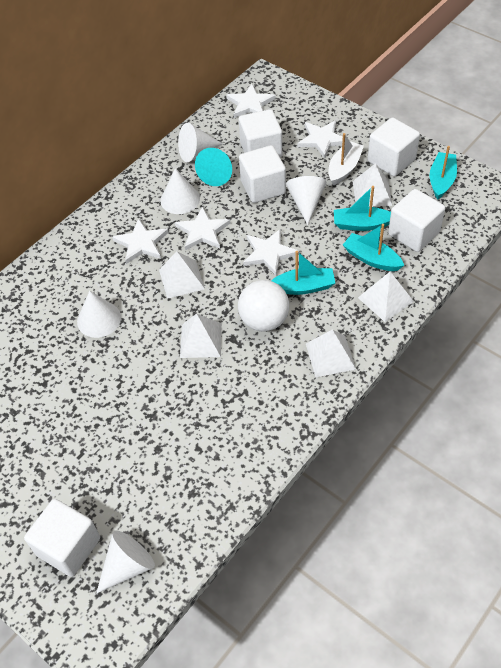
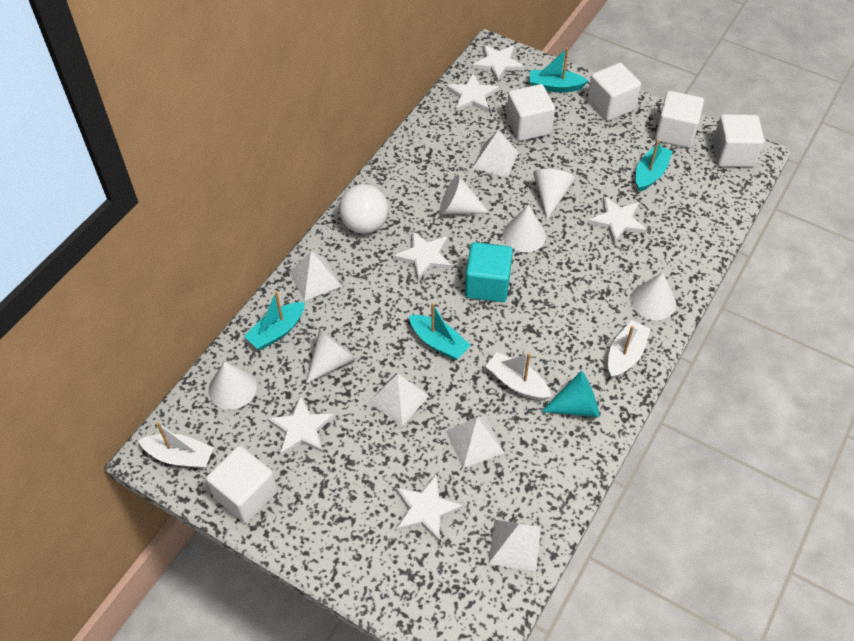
turquoise cube: none = 0 -> [465,242,513,302] = 1
white boat: [328,133,364,185] = 1 -> [138,422,214,468] [485,352,552,400] [608,320,650,378] = 3
white cone: [77,291,121,338] [96,531,155,594] [160,168,200,214] [178,123,223,162] [286,176,326,225] = 5 -> [208,361,257,410] [306,329,357,384] [440,175,489,215] [503,205,546,252] [533,169,576,219] [631,272,676,320] = 6
white star: [112,218,169,264] [175,206,231,250] [226,84,276,118] [243,229,299,275] [297,120,343,159] = 5 -> [267,395,335,456] [393,231,452,281] [396,475,463,542] [446,73,499,112] [472,44,524,82] [588,196,647,244] = 6

